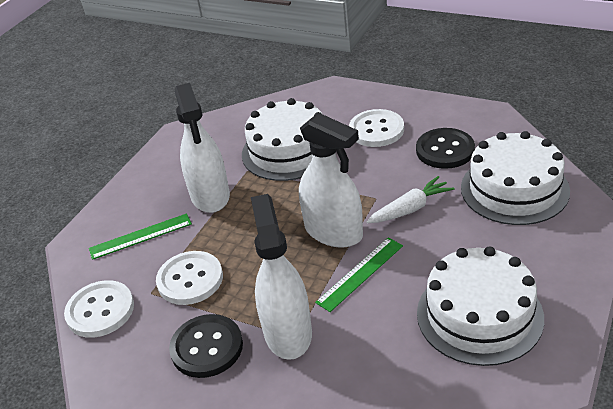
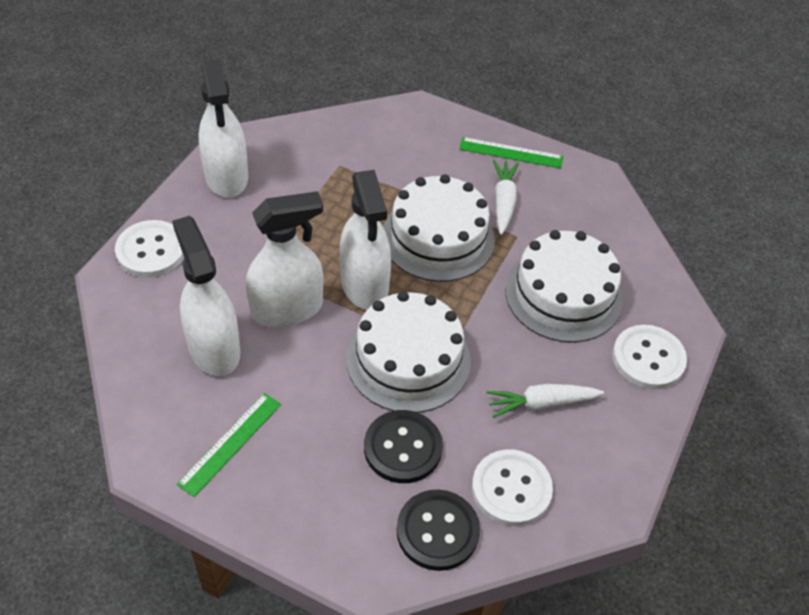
white carrot: [367,176,454,223] = 1 -> [486,384,604,418] [493,160,519,235] = 2
white spray bottle: [174,83,230,213] [251,194,312,360] [299,113,363,247] = 3 -> [172,216,240,376] [198,59,248,198] [246,191,323,327] [340,170,391,310] = 4

